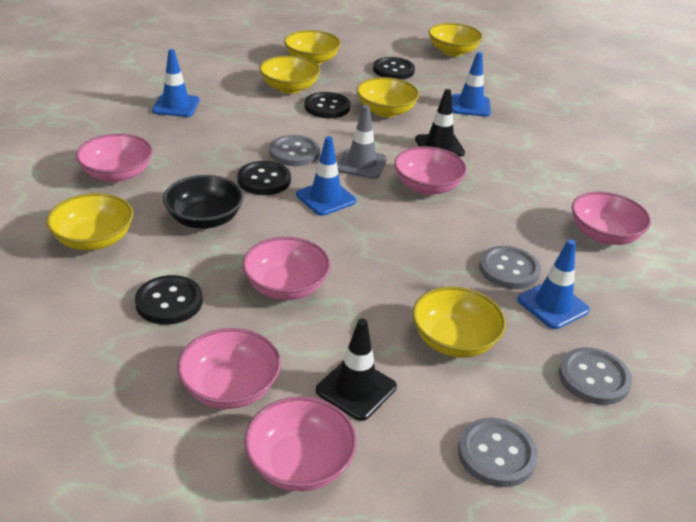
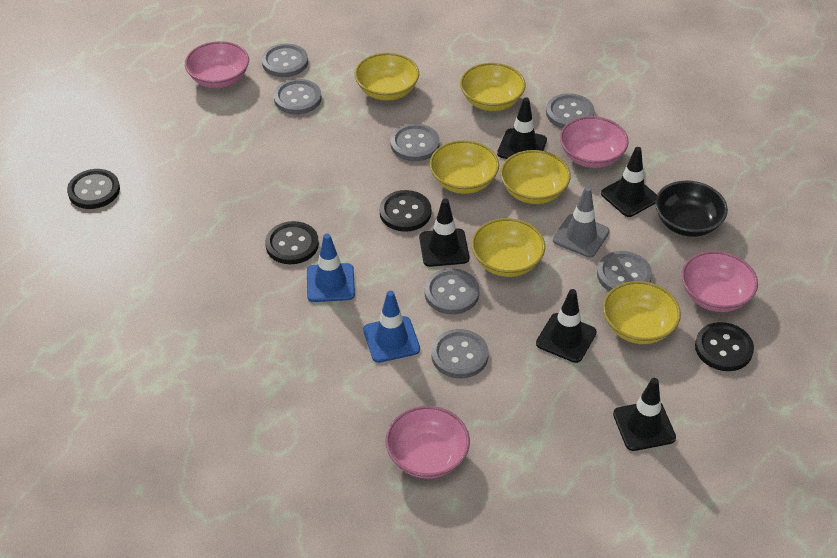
black traffic cone: [316,319,397,421] [415,89,465,157] = 2 -> [419,198,469,267] [497,97,547,159] [536,289,597,363] [601,147,657,217] [613,378,676,451] = 5
blue traffic cone: [152,49,200,117] [296,136,356,216] [451,52,491,117] [517,239,590,329] = 4 -> [307,234,355,302] [363,291,420,363] = 2
grey button: [270,135,320,166] [458,418,538,487] [479,246,541,289] [559,347,632,405] = 4 -> [262,44,308,77] [274,79,322,114] [390,124,440,161] [425,269,479,314] [431,329,489,378] [546,93,595,128] [597,251,652,291] = 7
pink bowl: [76,133,153,182] [177,328,281,409] [242,237,331,300] [244,396,357,491] [394,146,467,195] [572,192,651,245] = 6 -> [185,41,249,88] [386,406,470,479] [560,116,629,168] [681,251,758,312] = 4

